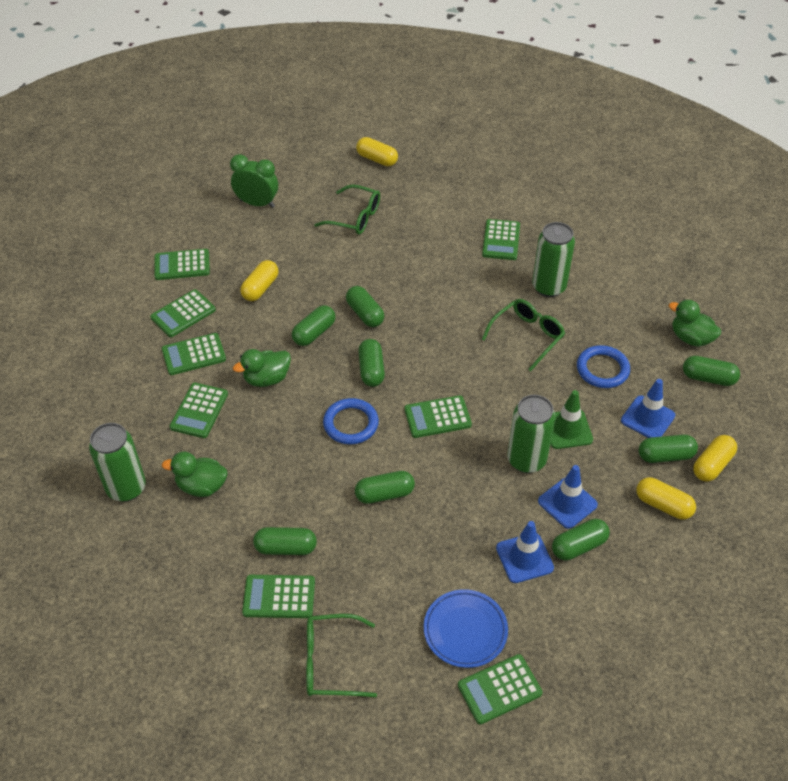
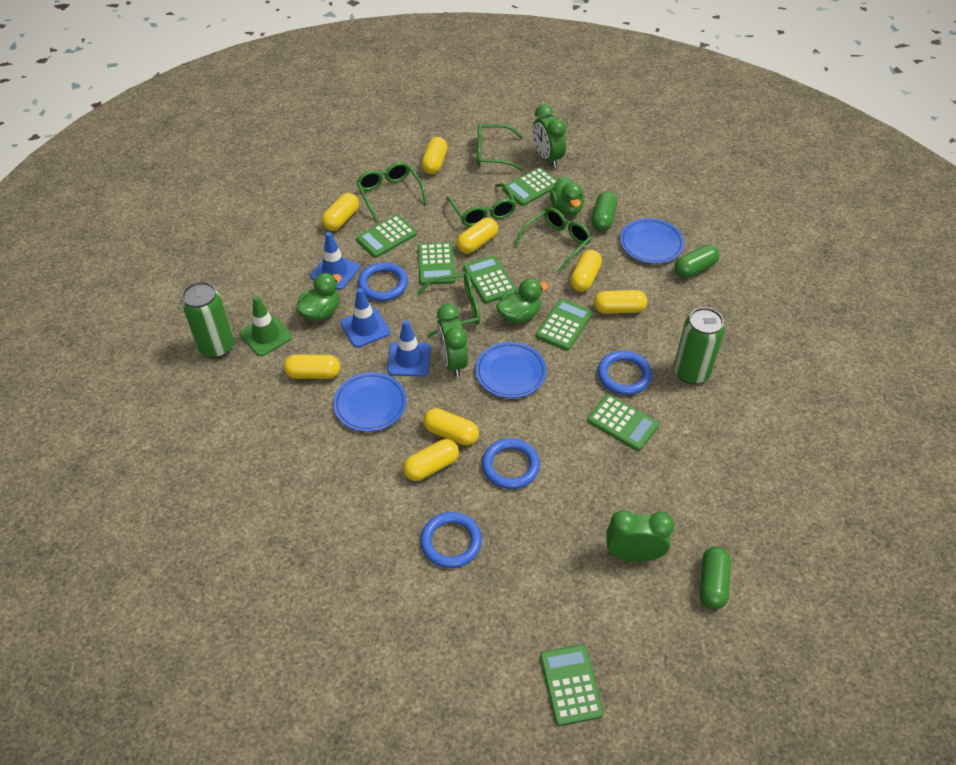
blue plate: [424,589,508,668] = 1 -> [333,372,407,432] [475,342,547,398] [620,218,684,264] = 3
blue ring: [323,398,379,444] [577,345,630,388] = 2 -> [358,262,408,301] [420,512,482,568] [482,438,540,489] [598,351,652,395] = 4
green calculator: [150,289,216,337] [154,249,210,280] [162,333,226,375] [170,383,228,438] [242,575,315,618] [404,395,472,438] [458,654,543,725] [482,219,520,260] = 8 -> [356,215,417,258] [418,242,455,285] [463,255,517,303] [503,167,557,206] [536,299,593,351] [540,645,604,726] [587,394,659,451] = 7
green can: [89,423,146,502] [507,395,555,473] [532,222,575,297] = 3 -> [181,282,234,358] [674,307,725,384] = 2
green capsule: [253,527,317,555] [292,305,335,346] [346,286,384,327] [355,471,415,504] [358,339,385,387] [552,519,610,561] [639,434,698,463] [683,356,740,386] = 8 -> [591,192,617,232] [674,245,719,278] [700,547,731,609] = 3
green clock: [230,154,278,208] = 1 -> [437,304,468,377] [533,104,566,168] [606,510,674,562] = 3
green glasses: [306,614,377,697] [314,185,380,234] [482,299,565,371] = 3 -> [356,162,427,220] [417,273,480,337] [446,183,516,227] [477,123,524,171] [515,207,591,273] = 5
yellow capsule: [240,260,279,301] [356,137,398,166] [636,477,696,520] [693,435,737,482] = 4 -> [284,355,340,379] [322,193,359,231] [403,439,459,481] [421,137,448,174] [423,408,479,446] [457,218,498,254] [570,250,602,292] [594,290,647,314] = 8

